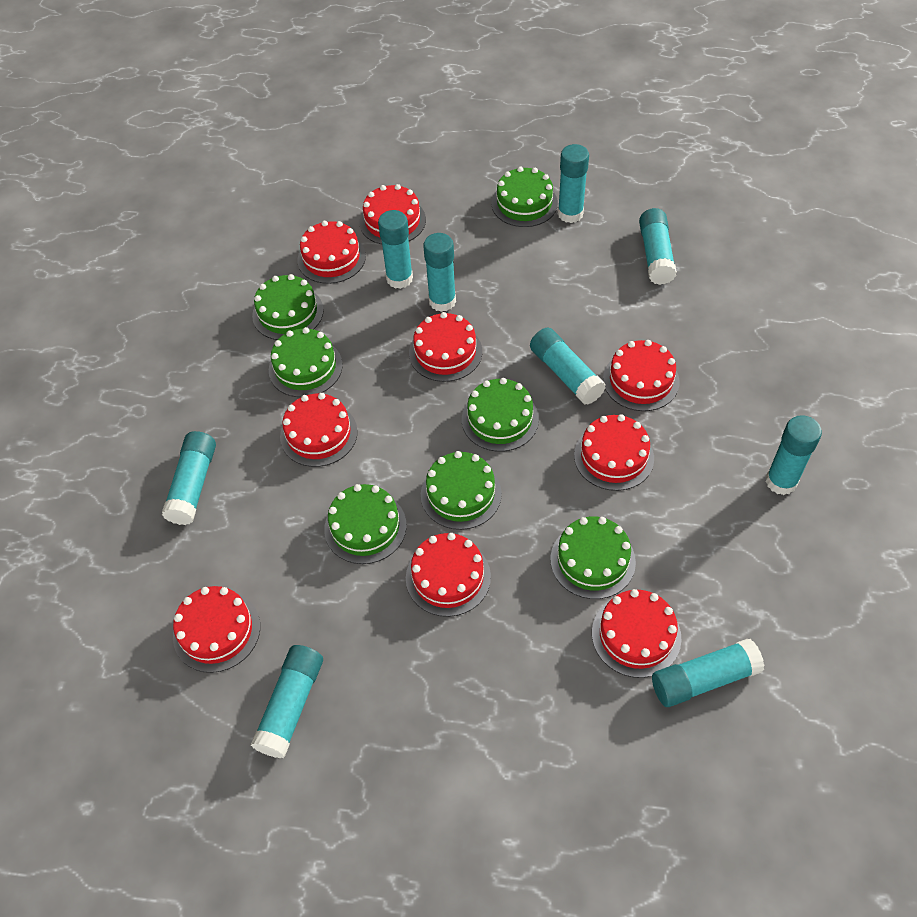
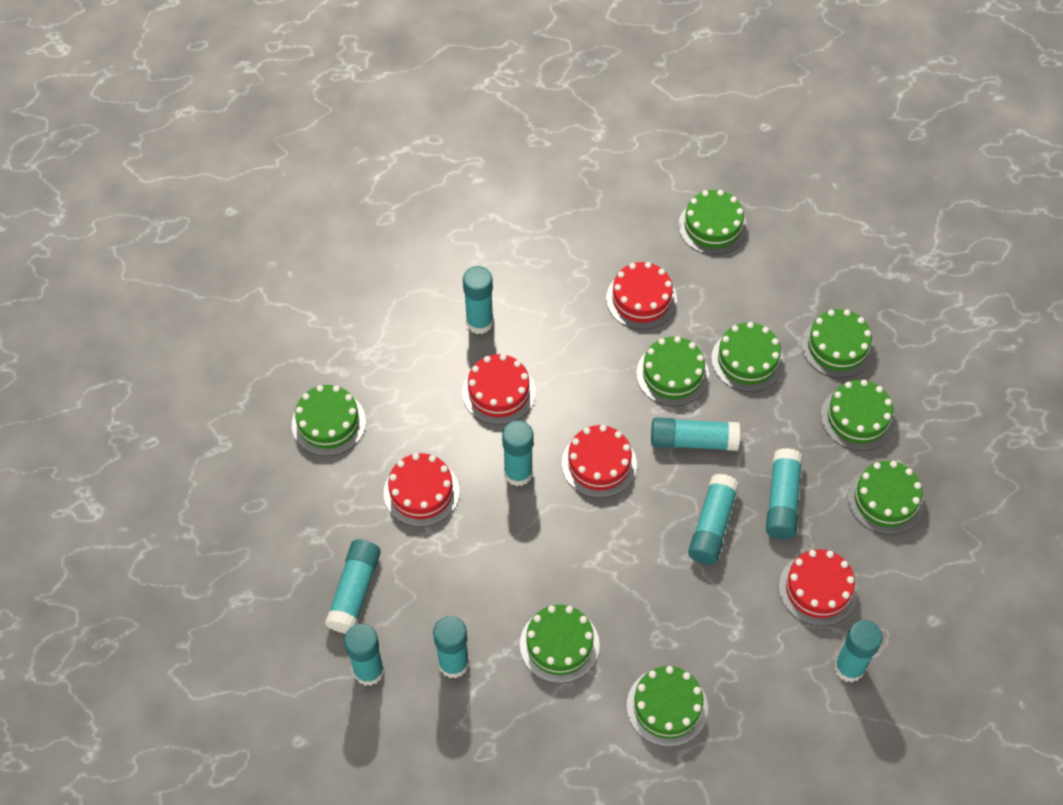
green cake: [252,274,324,340] [269,327,343,397] [324,484,407,564] [421,451,502,530] [462,378,539,452] [491,167,558,227] [550,516,636,599] = 7 -> [292,385,366,456] [520,605,600,683] [627,666,708,747] [636,336,709,406] [678,190,747,255] [711,322,784,392] [801,309,874,378] [821,379,895,451] [847,461,924,535] = 9
red cake: [173,586,260,673] [280,393,358,467] [297,221,366,284] [359,184,426,244] [406,533,491,617] [409,312,482,382] [574,414,654,491] [592,589,681,678] [603,340,680,411] = 9 -> [384,453,459,527] [462,354,536,425] [562,425,637,498] [606,262,677,330] [779,549,858,626] = 5

